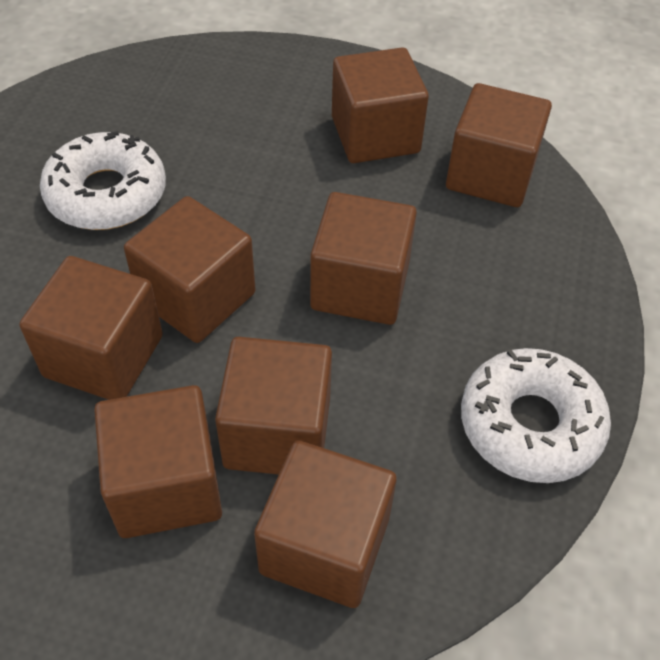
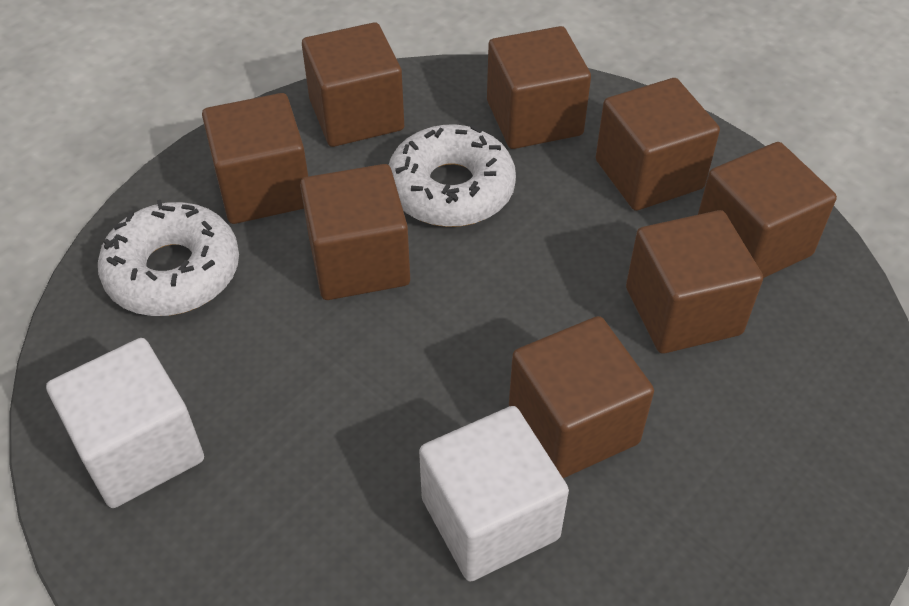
white cube: none = 0 -> [46,338,204,508] [419,406,569,582] = 2

